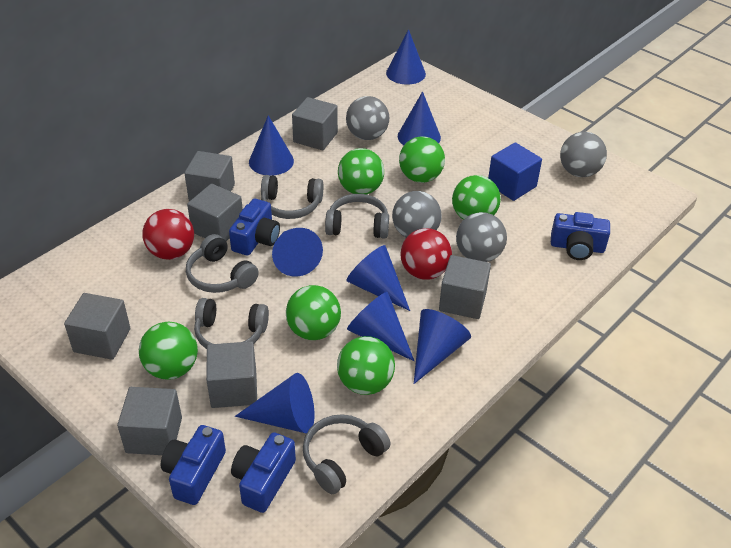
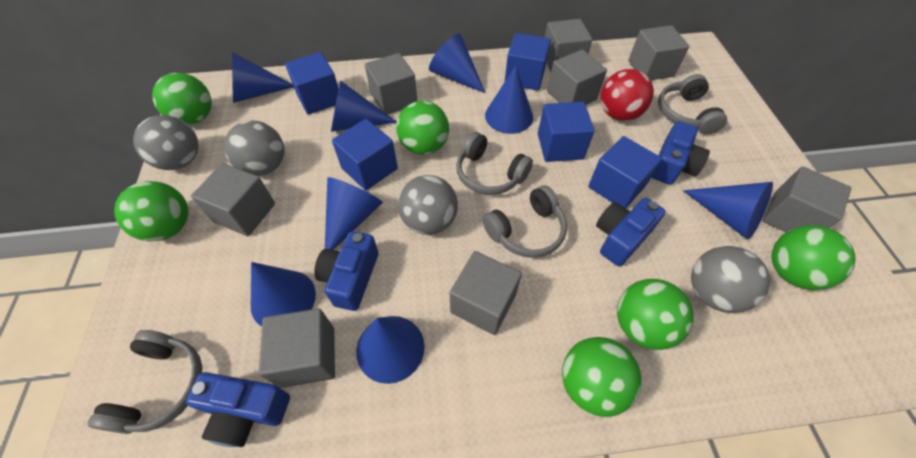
blue cube: [488,142,542,201] = 1 -> [285,52,339,115] [332,119,398,190] [505,33,551,91] [538,102,594,162] [588,136,662,208] = 5
grey cube: [64,293,130,360] [117,387,182,455] [184,151,235,201] [187,183,243,241] [206,341,257,408] [292,97,338,150] [439,255,491,319] = 7 -> [191,163,275,236] [259,308,335,388] [365,53,417,115] [450,251,522,335] [545,19,592,72] [547,50,607,105] [628,25,689,80] [762,166,852,233] = 8
grey headphones: [186,234,259,293] [194,298,269,349] [261,175,323,219] [303,414,391,494] [325,194,389,239] = 5 -> [88,330,202,434] [456,132,533,195] [483,185,567,258] [658,74,727,134] = 4
red ball: [142,209,194,260] [400,228,452,280] = 2 -> [600,69,654,121] = 1

